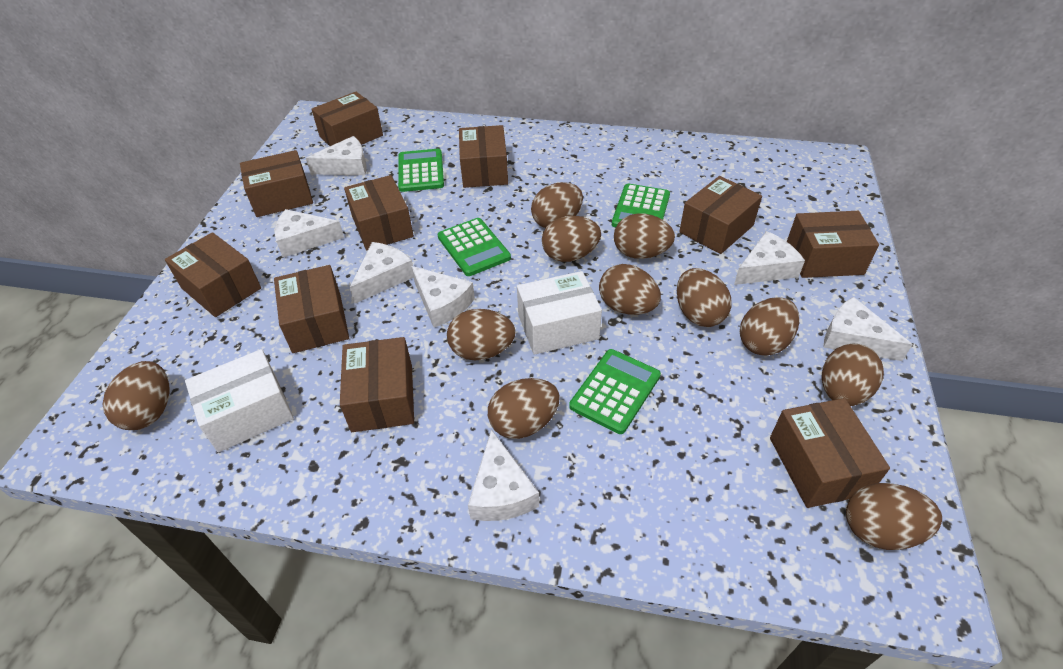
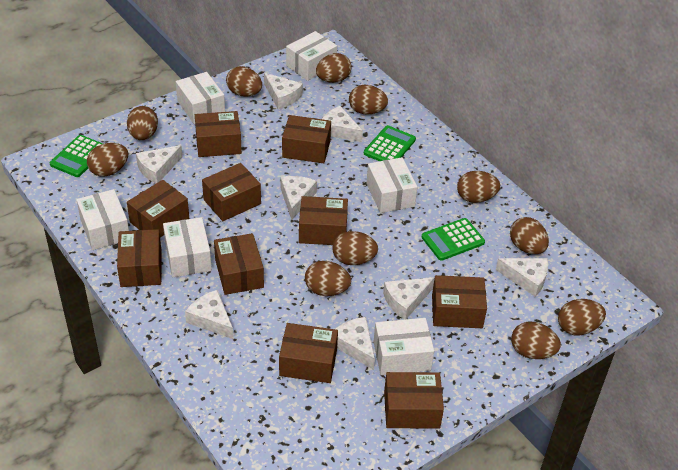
green calculator: [398,149,444,192] [438,218,511,276] [569,349,661,434] [612,184,670,227] = 4 -> [50,135,103,177] [364,125,416,161] [421,218,485,261] = 3
white box: [185,349,294,452] [517,271,602,355] = 2 -> [76,189,129,250] [163,217,212,277] [176,72,225,124] [286,31,337,81] [366,157,417,213] [373,318,434,375] = 6
white cheese: [275,209,344,257] [306,136,367,175] [350,242,414,304] [411,266,475,327] [468,429,539,521] [734,231,805,285] [823,297,913,361] = 7 -> [136,145,182,183] [185,290,234,339] [264,73,303,109] [280,176,317,220] [322,106,363,142] [335,317,375,370] [383,277,435,320] [496,258,548,297] = 8

